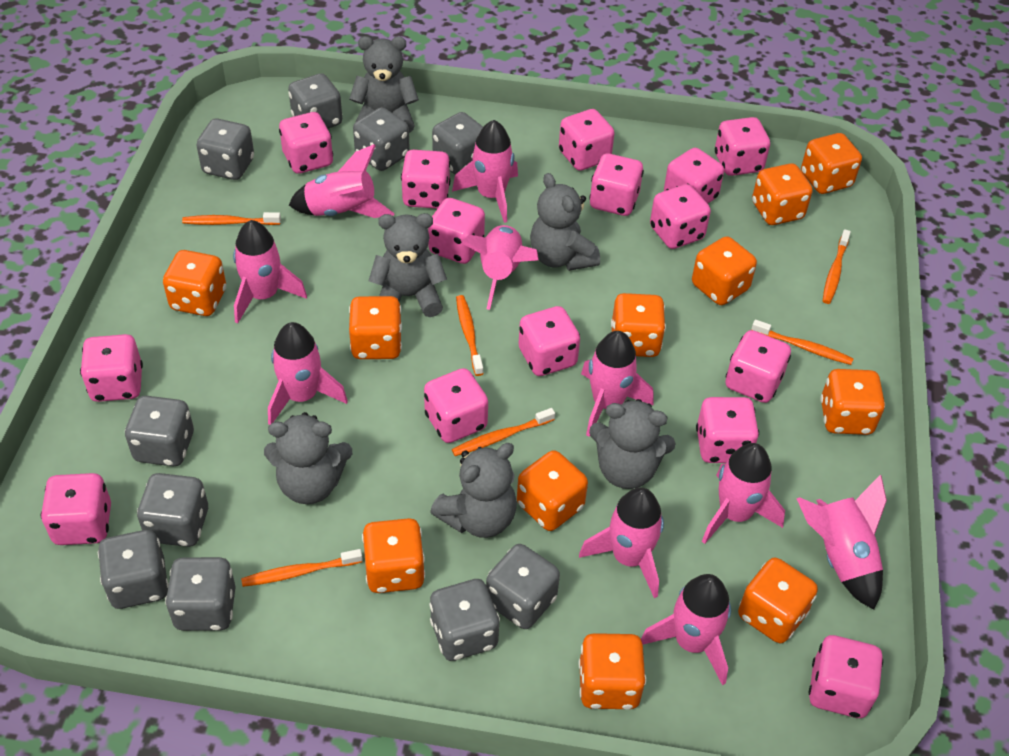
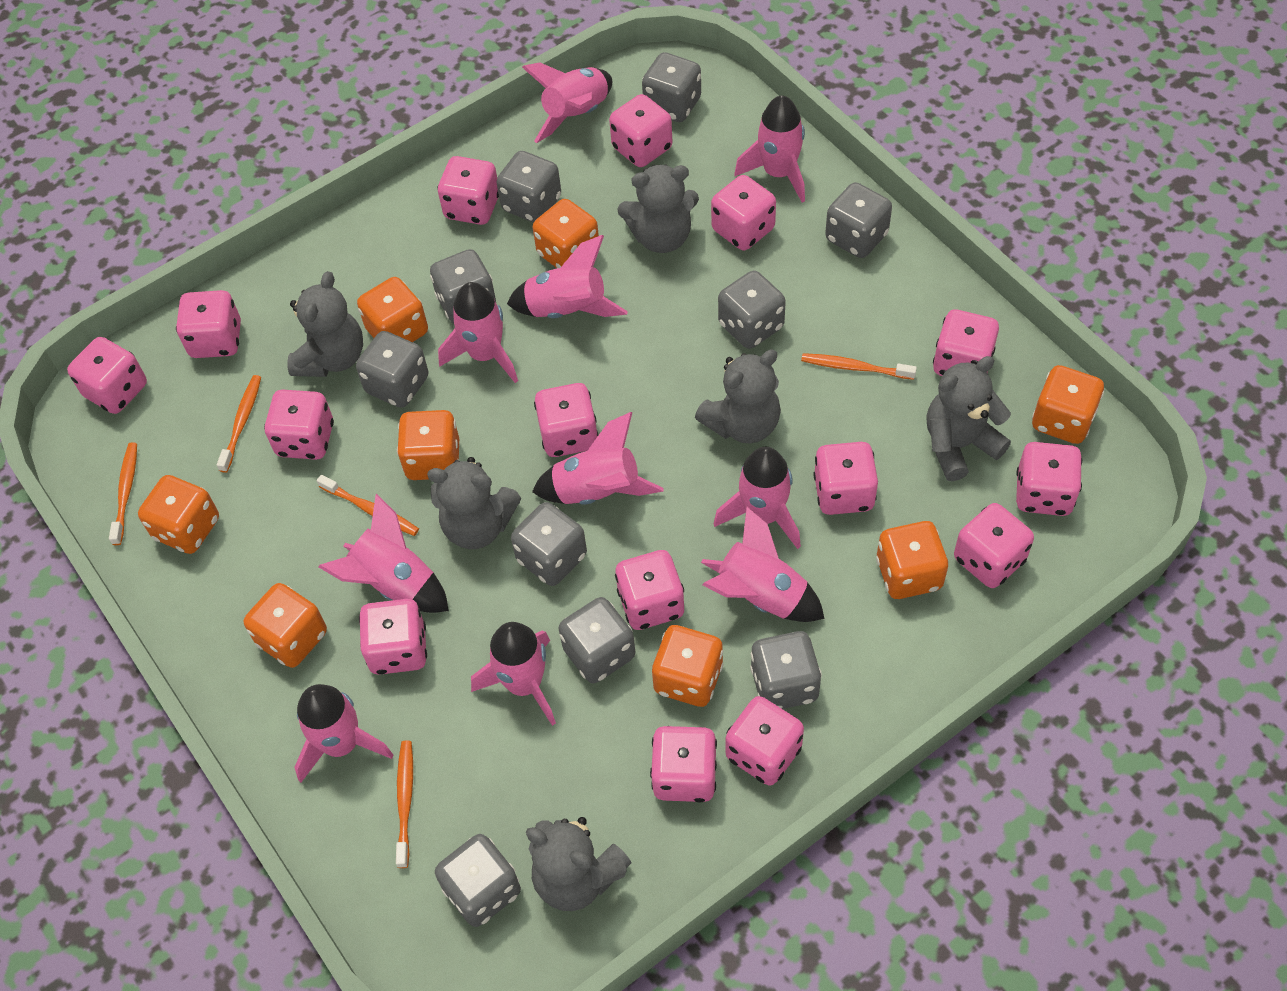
orange dice: [163,250,226,316] [349,296,402,359] [362,518,425,593] [517,450,588,531] [578,633,646,709] [611,293,666,357] [692,236,757,305] [738,558,818,643] [752,163,813,225] [801,133,862,194] [820,369,885,435] = 11 -> [138,475,219,554] [244,583,327,668] [357,277,428,342] [397,410,459,480] [533,199,599,268] [652,625,723,707] [876,521,948,599] [1032,365,1104,444] = 8
orange toothbrush: [182,212,281,225] [241,549,363,587] [452,408,555,456] [456,295,484,376] [751,320,854,365] [823,229,851,304] = 6 -> [109,442,137,545] [217,375,261,473] [317,475,419,536] [396,740,413,868] [801,353,917,380] = 5

